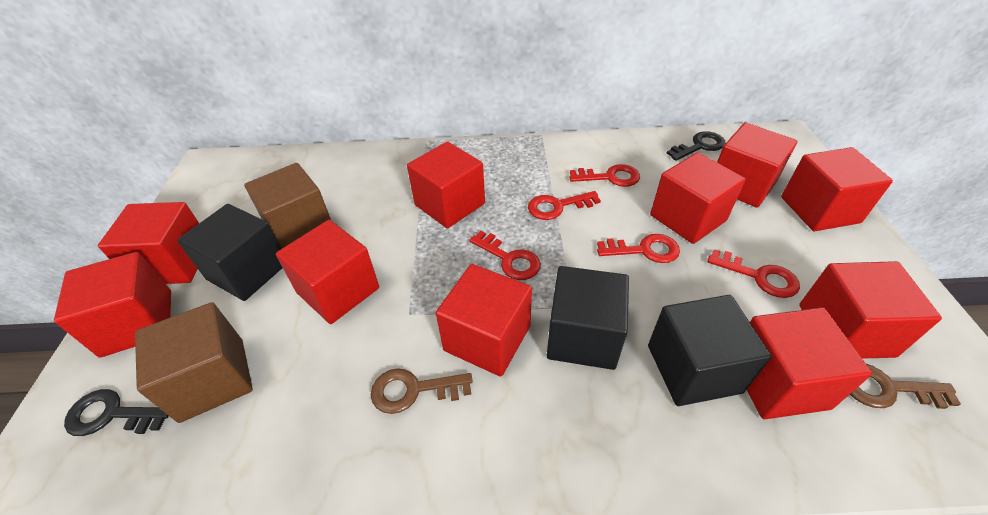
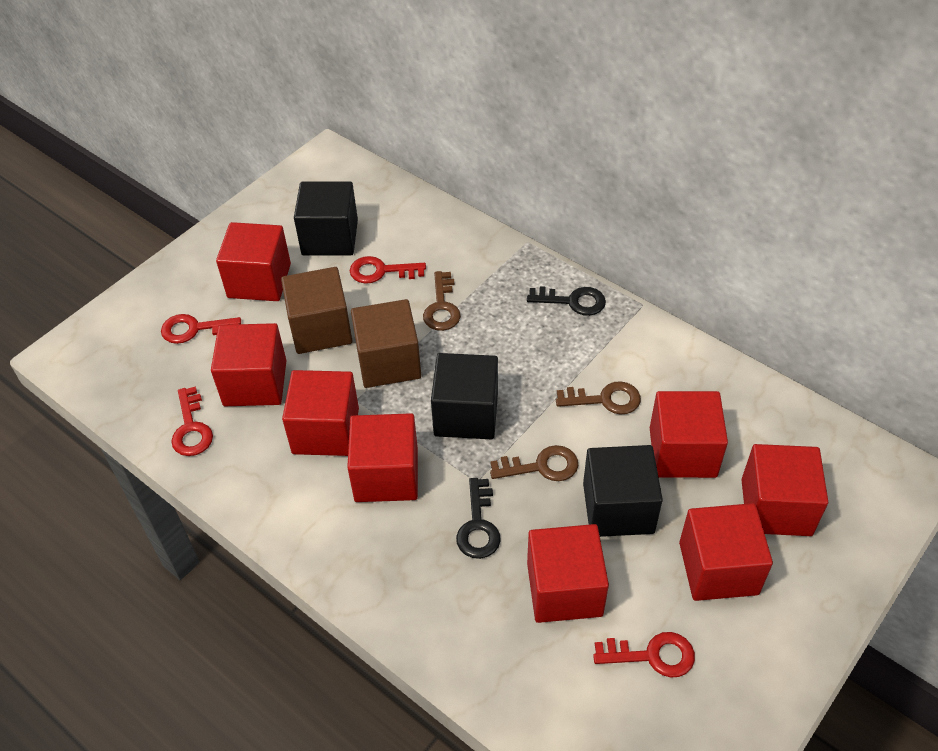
brown key: [371,368,473,414] [850,364,961,409] = 2 -> [423,271,461,331] [490,445,578,481] [556,381,641,414] = 3
red cube: [54,252,171,358] [98,202,199,284] [276,220,379,324] [407,141,485,228] [436,264,532,377] [650,152,746,244] [717,123,797,208] [747,307,872,419] [781,147,893,231] [799,261,942,359] = 10 -> [211,323,286,406] [216,222,291,301] [282,370,359,456] [347,413,418,502] [527,524,609,623] [650,391,728,478] [679,503,773,601] [741,444,828,536] = 8
red key: [469,231,541,280] [528,191,601,220] [569,164,640,187] [597,234,680,263] [707,249,800,298] = 5 -> [161,314,241,344] [171,386,213,456] [350,256,426,284] [593,632,695,678] = 4

